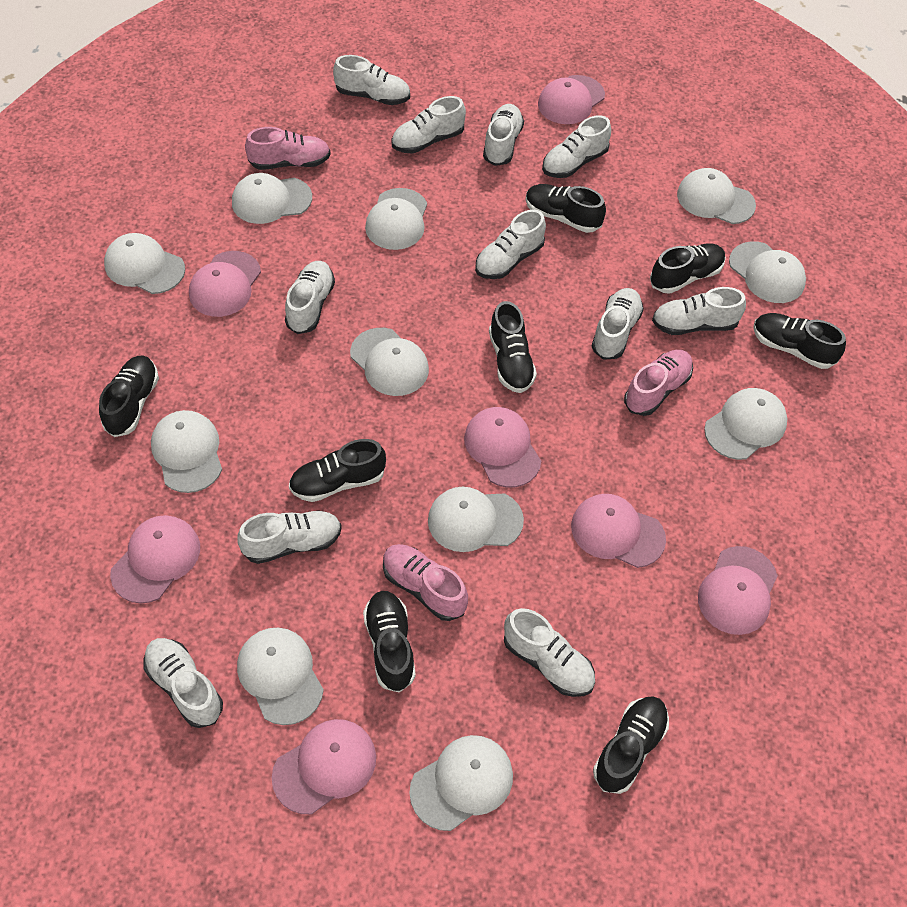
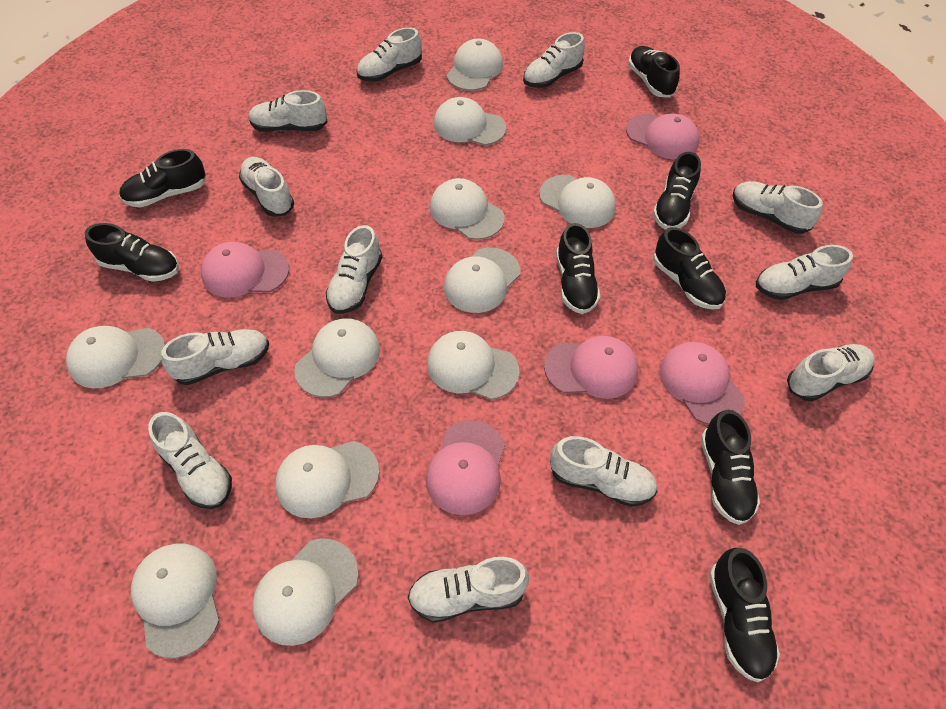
pink cap: [110,515,200,603] [189,251,261,317] [272,719,376,814] [464,407,541,488] [538,75,605,124] [571,494,666,568] [698,546,778,635] = 7 -> [201,242,289,298] [426,420,505,515] [544,336,638,399] [626,113,699,160] [659,342,745,425] = 5
pink shoe: [245,127,331,170] [383,544,468,621] [624,350,693,416] = 3 -> none = 0
white shoe: [144,638,223,728] [237,510,342,564] [285,261,335,334] [333,55,410,105] [391,96,466,153] [475,210,546,279] [483,104,524,166] [504,608,595,697] [542,115,611,178] [592,288,644,360] [652,287,746,335] = 11 -> [148,412,232,509] [161,329,269,385] [239,157,294,217] [248,90,328,132] [326,225,382,314] [356,27,422,81] [408,557,529,623] [523,32,585,88] [550,436,658,507] [733,181,823,234] [756,245,853,300] [787,344,875,401] = 12

